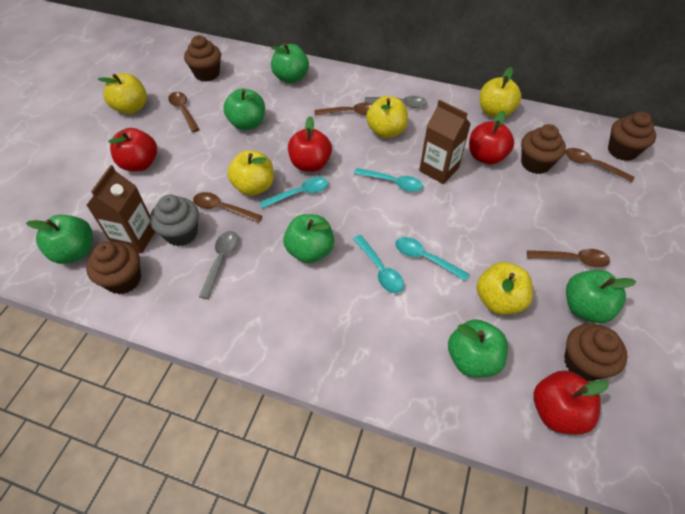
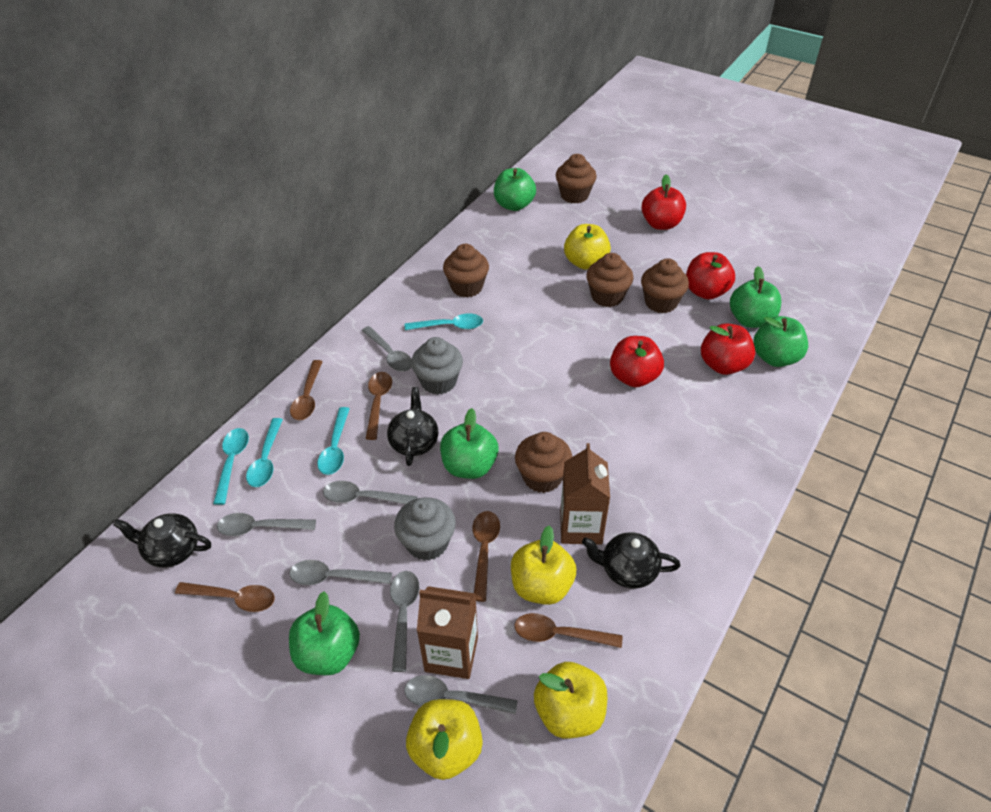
black teapot: none = 0 -> [113,513,211,568] [387,387,438,466] [582,532,680,589] = 3
green apple: [26,215,93,264] [223,88,265,130] [271,43,309,83] [283,214,334,263] [448,319,508,377] [566,270,636,323] = 6 -> [289,591,360,675] [440,408,498,479] [494,168,536,211] [730,266,781,328] [753,316,808,367] = 5
grey cupcake: [150,195,199,246] = 1 -> [394,497,456,561] [411,337,463,395] = 2
grey spoon: [199,231,239,299] [365,96,427,108] = 2 -> [217,513,316,536] [290,560,392,585] [323,481,418,504] [362,326,412,372] [390,571,419,672] [404,675,518,714] = 6
yellow apple: [98,73,147,114] [227,151,274,196] [366,96,408,138] [477,262,533,315] [480,67,522,118] = 5 -> [406,699,483,780] [511,525,576,605] [534,662,607,738] [564,224,611,270] = 4

